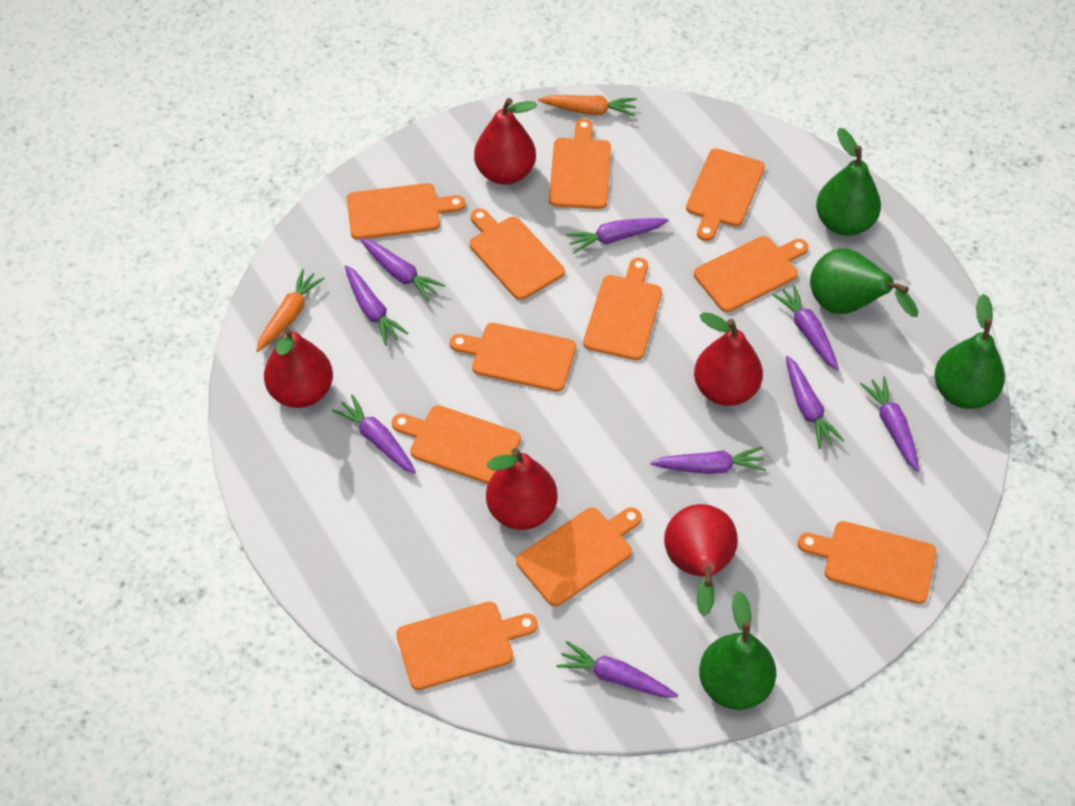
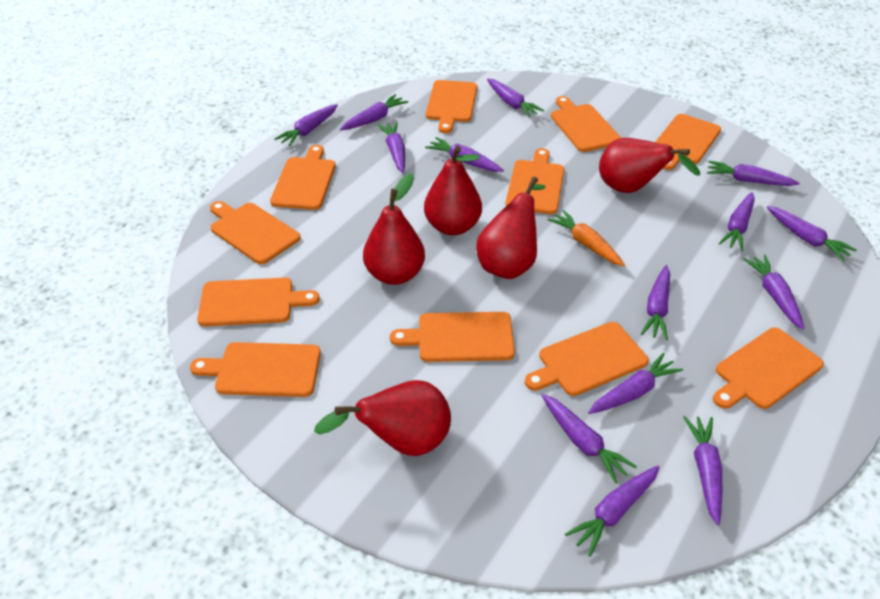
green pear: [699,591,776,710] [810,248,918,317] [816,128,881,236] [934,294,1005,409] = 4 -> none = 0
orange carrot: [256,269,325,352] [538,95,637,117] = 2 -> [547,210,625,266] = 1
purple carrot: [332,395,416,474] [345,265,408,345] [360,238,445,302] [556,641,678,698] [566,218,669,253] [650,447,766,474] [772,285,839,371] [786,356,844,449] [860,376,919,472] = 9 -> [275,104,338,147] [340,94,408,130] [378,122,405,173] [425,137,504,172] [487,79,544,118] [541,394,637,483] [565,466,660,557] [588,353,683,414] [641,265,670,340] [683,416,722,526] [707,161,800,186] [719,192,755,251] [743,255,805,329] [766,206,857,261] = 14

